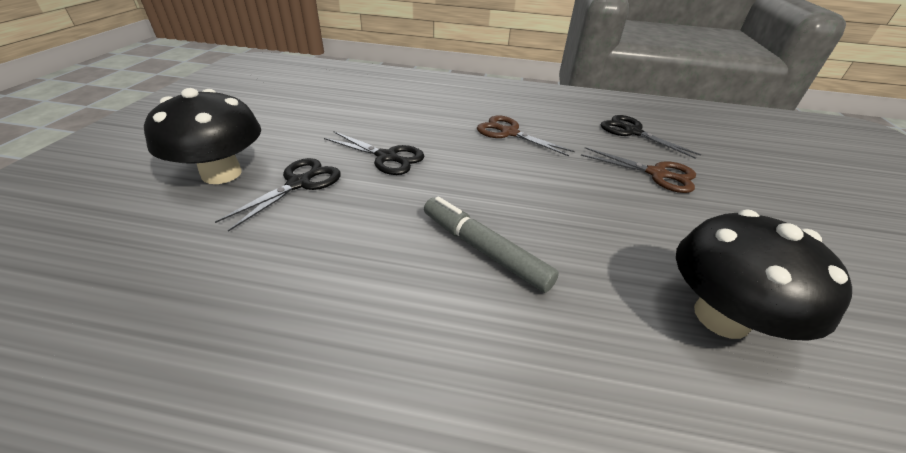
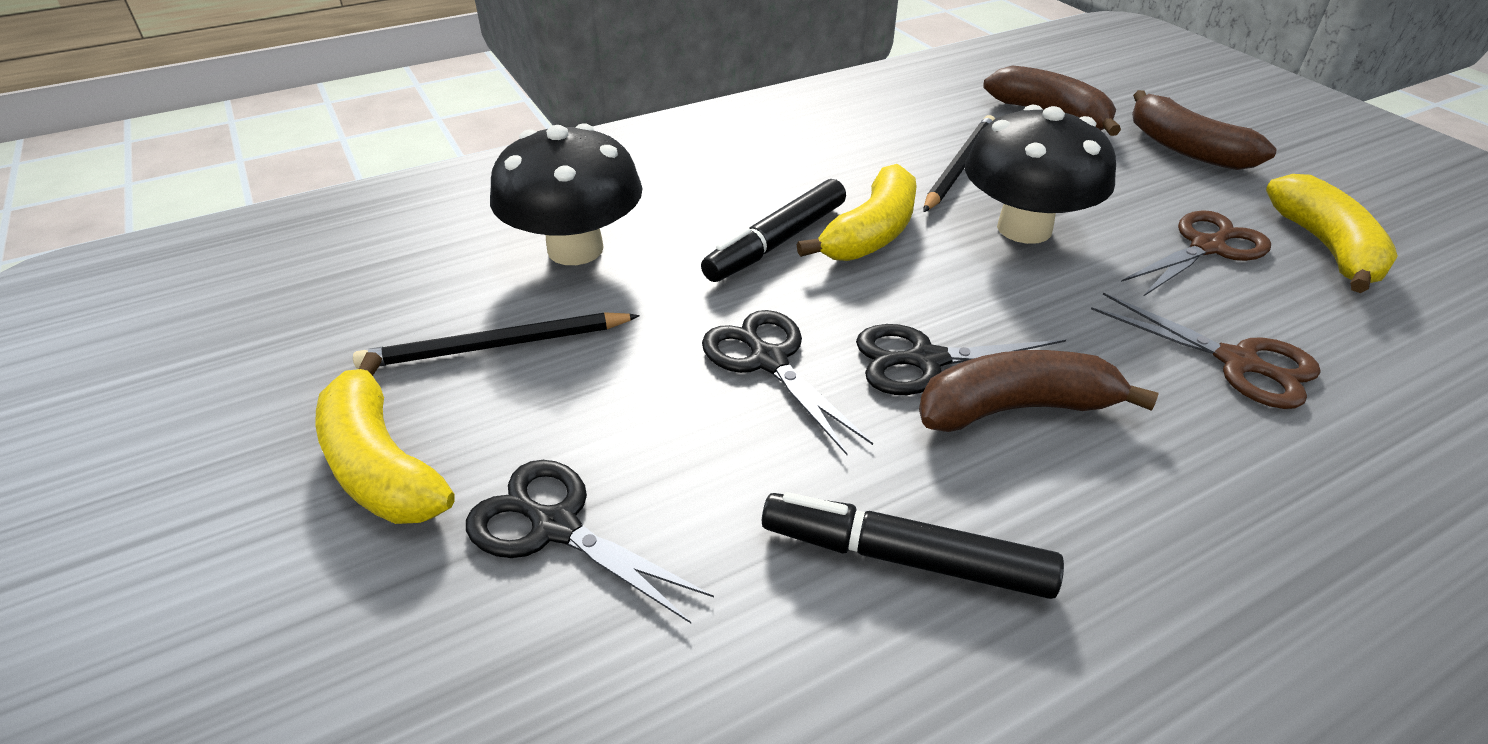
black marker: none = 0 -> [701,179,846,282] [762,492,1064,599] = 2
black pencil: none = 0 -> [353,312,640,369] [923,115,995,212] = 2
brown banana: none = 0 -> [919,350,1159,432] [983,65,1121,136] [1132,90,1276,170] = 3
grey marker: [424,197,559,293] = 1 -> none = 0
yellow banana: none = 0 -> [315,352,455,524] [797,164,917,261] [1266,174,1398,293] = 3

